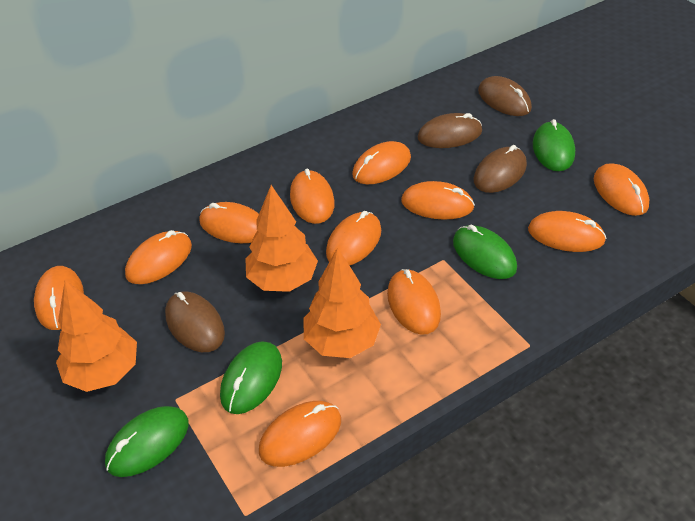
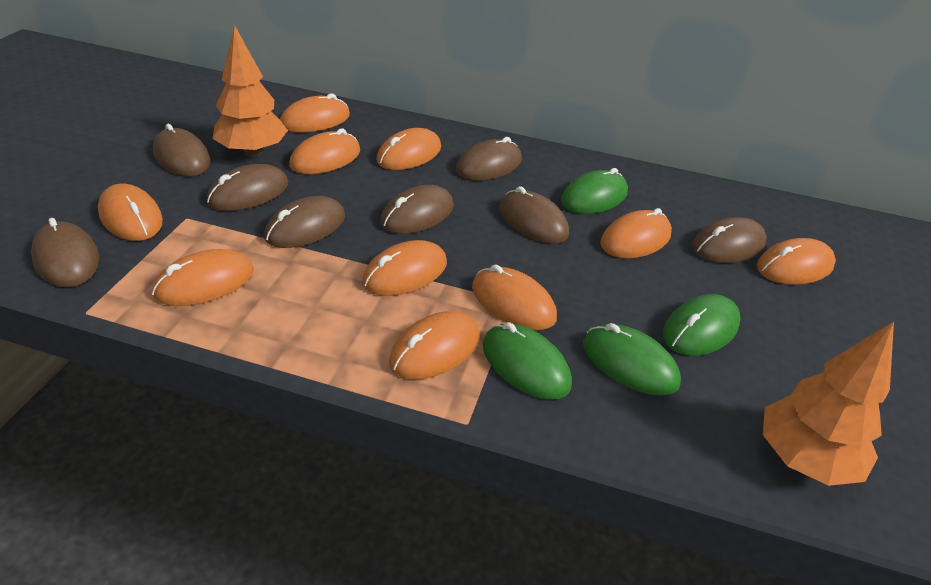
brown mouse: [165,291,225,352] [418,113,482,148] [473,145,527,193] [478,76,532,116] = 4 -> [31,218,99,287] [153,124,210,176] [207,164,288,211] [264,196,345,248] [380,185,454,234] [456,137,522,181] [499,186,569,244] [692,217,767,263] = 8
orange mouse: [34,266,84,330] [125,230,192,284] [199,202,259,243] [259,401,341,467] [290,168,335,224] [326,211,381,266] [352,141,411,184] [387,269,441,335] [401,181,475,220] [528,211,606,252] [594,163,650,216] = 11 -> [98,183,163,241] [152,249,254,306] [280,93,350,132] [289,129,360,174] [362,240,447,296] [376,128,441,170] [389,311,480,379] [472,264,557,330] [600,208,672,258] [757,238,836,285] = 10
orange tree: [56,280,137,392] [245,185,318,292] [303,247,381,358] = 3 -> [212,25,288,157] [763,321,894,486] = 2

